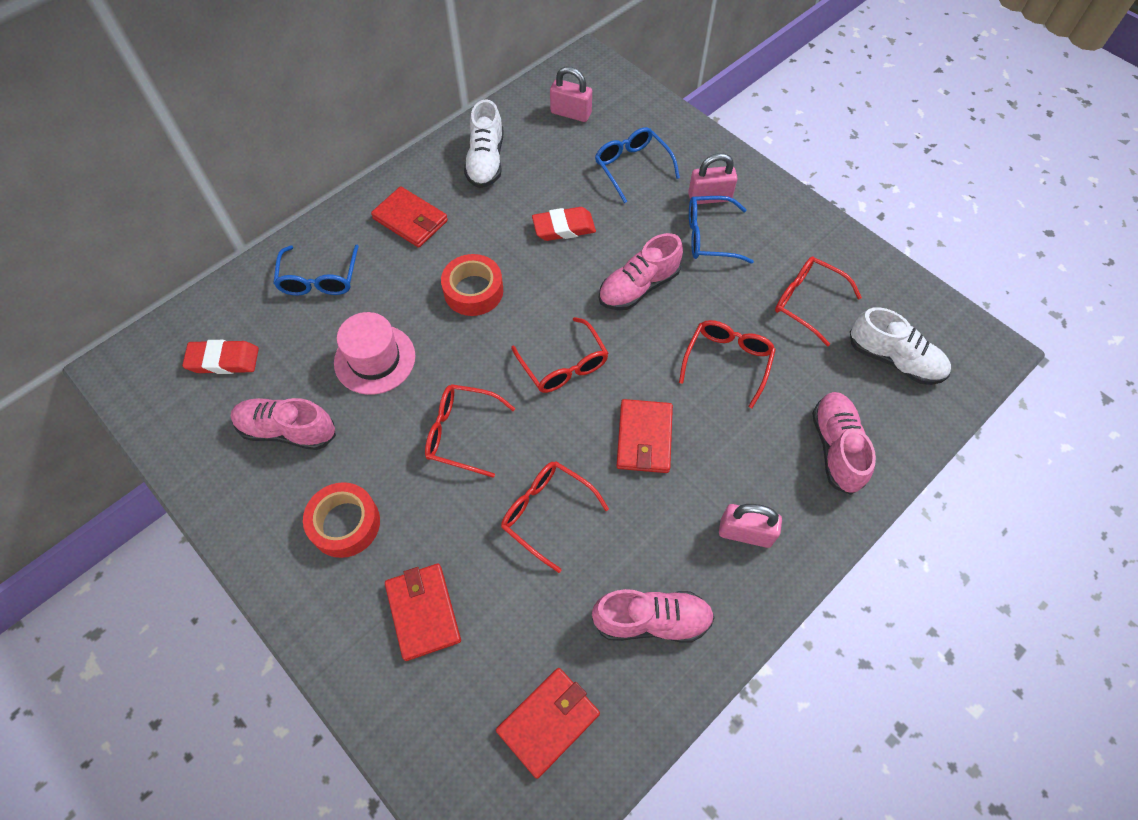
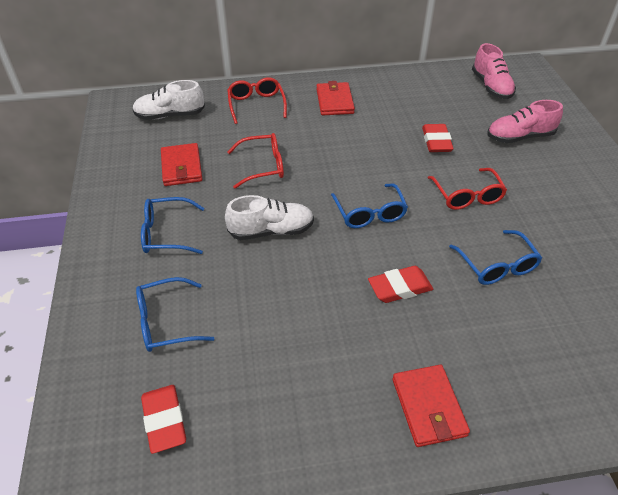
blue glasses: [273,245,359,296] [595,127,680,203] [689,196,754,264] = 3 -> [136,277,215,352] [141,197,204,254] [331,183,408,228] [449,230,542,285] = 4
pink hat: [334,312,415,395] = 1 -> none = 0
pink padlock: [550,66,592,122] [688,153,737,204] [719,504,782,548] = 3 -> none = 0
pink shoe: [231,398,336,450] [592,589,715,643] [599,233,683,310] [812,392,876,495] = 4 -> [472,43,516,99] [487,100,563,143] = 2
red eraser: [182,340,259,374] [532,207,596,241] = 2 -> [141,385,186,454] [368,266,433,303] [422,124,454,152] = 3
red glasses: [425,384,515,478] [501,461,609,573] [511,317,609,393] [679,320,776,409] [775,256,862,347] = 5 -> [227,77,287,124] [228,133,284,189] [428,168,507,210] = 3
red tape: [303,482,380,558] [441,254,503,316] = 2 -> none = 0
red wallet: [371,186,448,248] [385,564,461,661] [496,668,600,779] [617,399,673,473] = 4 -> [161,143,202,186] [316,81,355,115] [392,365,470,447] = 3

